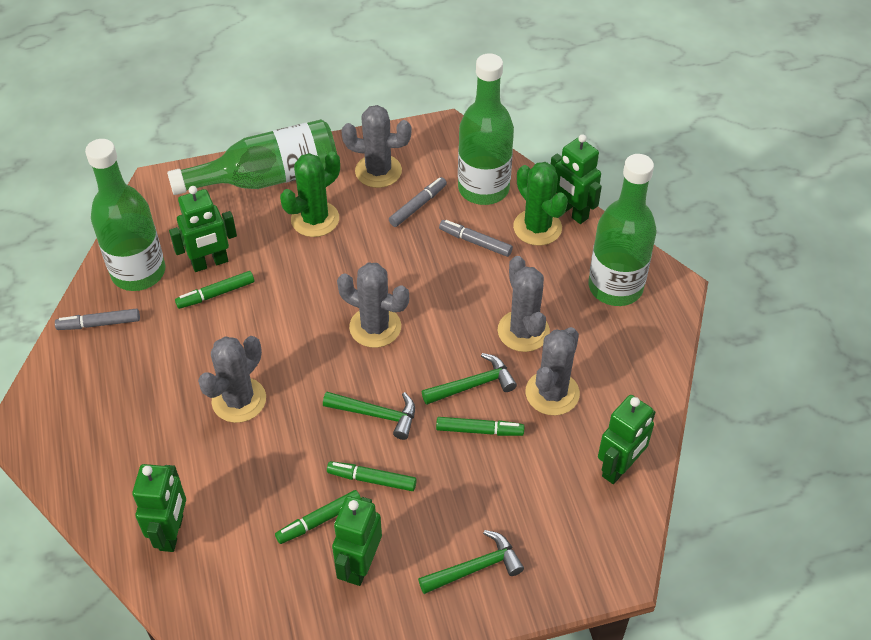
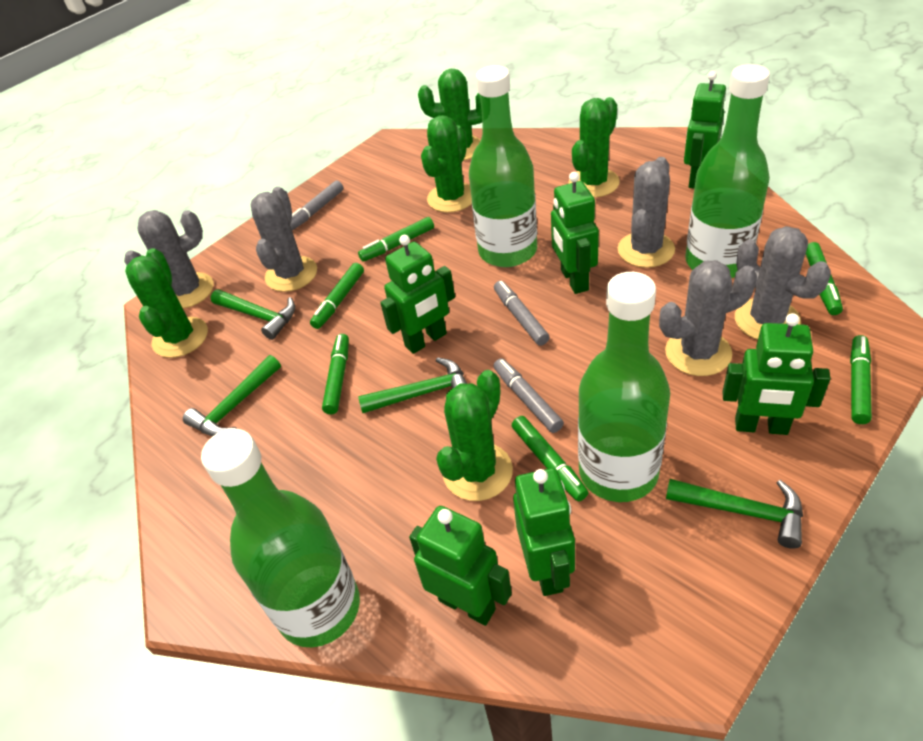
green cactus: [280,151,340,237] [513,162,568,246] = 2 -> [125,248,208,358] [418,69,482,161] [421,115,472,212] [436,370,513,501] [569,97,620,198] = 5
green hammer: [323,392,415,440] [418,530,524,594] [422,353,517,405] = 3 -> [183,355,281,436] [211,289,295,340] [358,357,467,413] [666,479,803,549] = 4
green marker: [175,271,254,309] [275,490,361,544] [327,461,417,491] [436,417,524,436] = 4 -> [310,263,364,329] [322,334,349,414] [358,217,434,261] [512,416,589,501] [806,242,843,315] [850,335,872,424] = 6
green robot: [132,464,186,552] [169,186,237,272] [332,496,382,586] [551,134,602,224] [598,395,655,484] = 5 -> [380,235,455,354] [409,506,512,626] [513,468,575,596] [551,172,599,294] [684,71,726,189] [722,313,831,435] = 6

